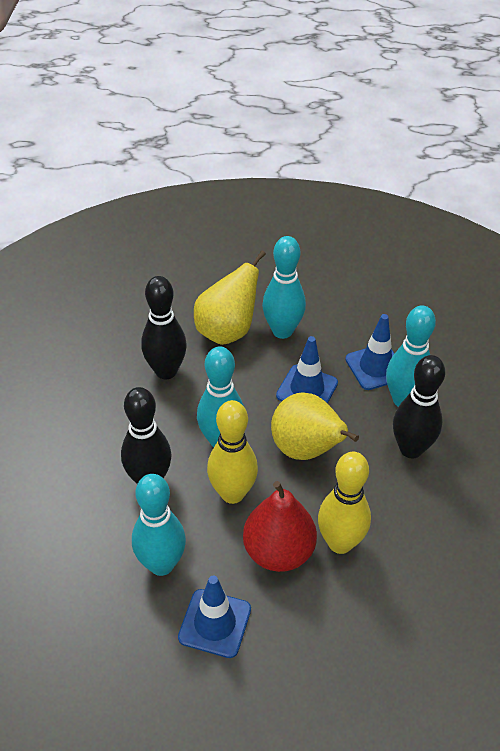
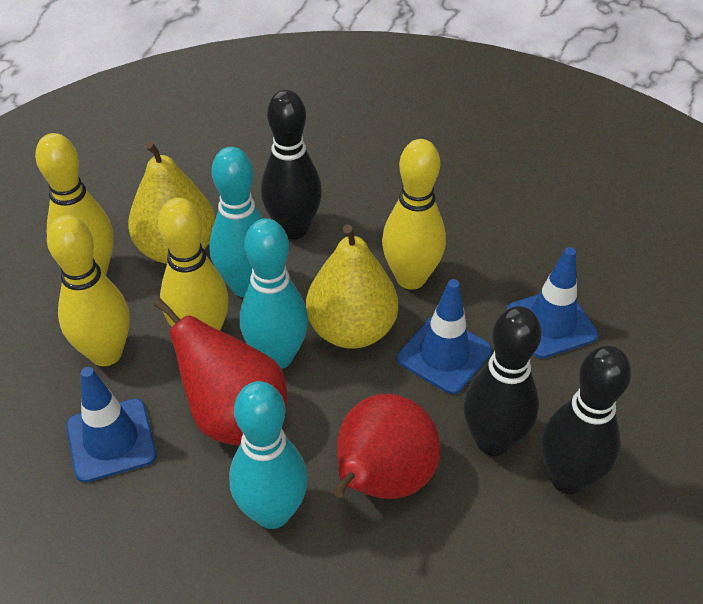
red pear: [243,481,317,572] = 1 -> [154,298,287,445] [333,394,440,499] = 2
turquoise bowling pin: [132,474,186,576] [197,346,244,448] [262,236,306,339] [386,305,436,407] = 4 -> [209,147,263,297] [229,381,308,529] [240,218,308,369] = 3
yellow bowling pin: [207,400,258,504] [318,452,371,554] = 2 -> [35,133,114,276] [47,215,130,366] [158,198,229,331] [382,139,446,290] = 4

